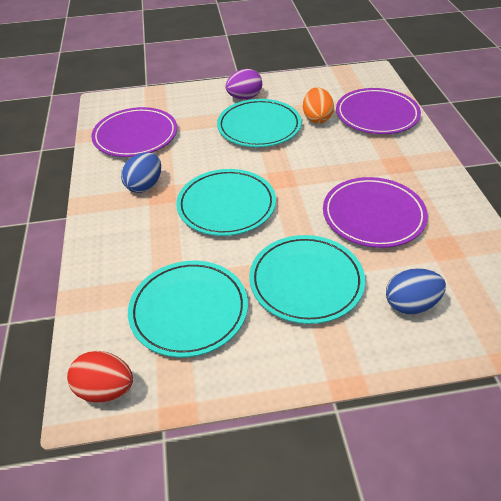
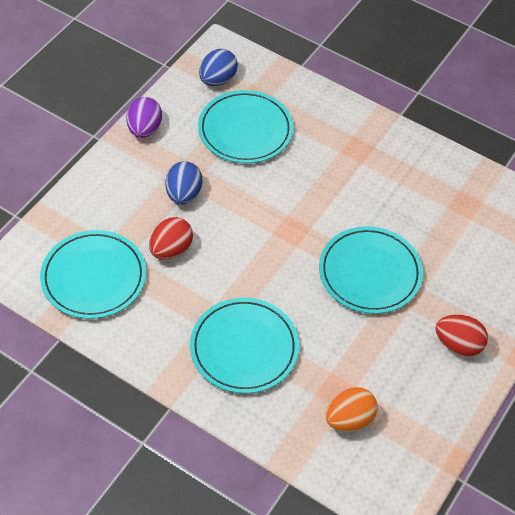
purple plate: [91,107,177,157] [323,177,428,248] [336,88,421,134] = 3 -> none = 0
red egg: [67,351,133,403] = 1 -> [149,217,193,259] [435,315,488,357] = 2

